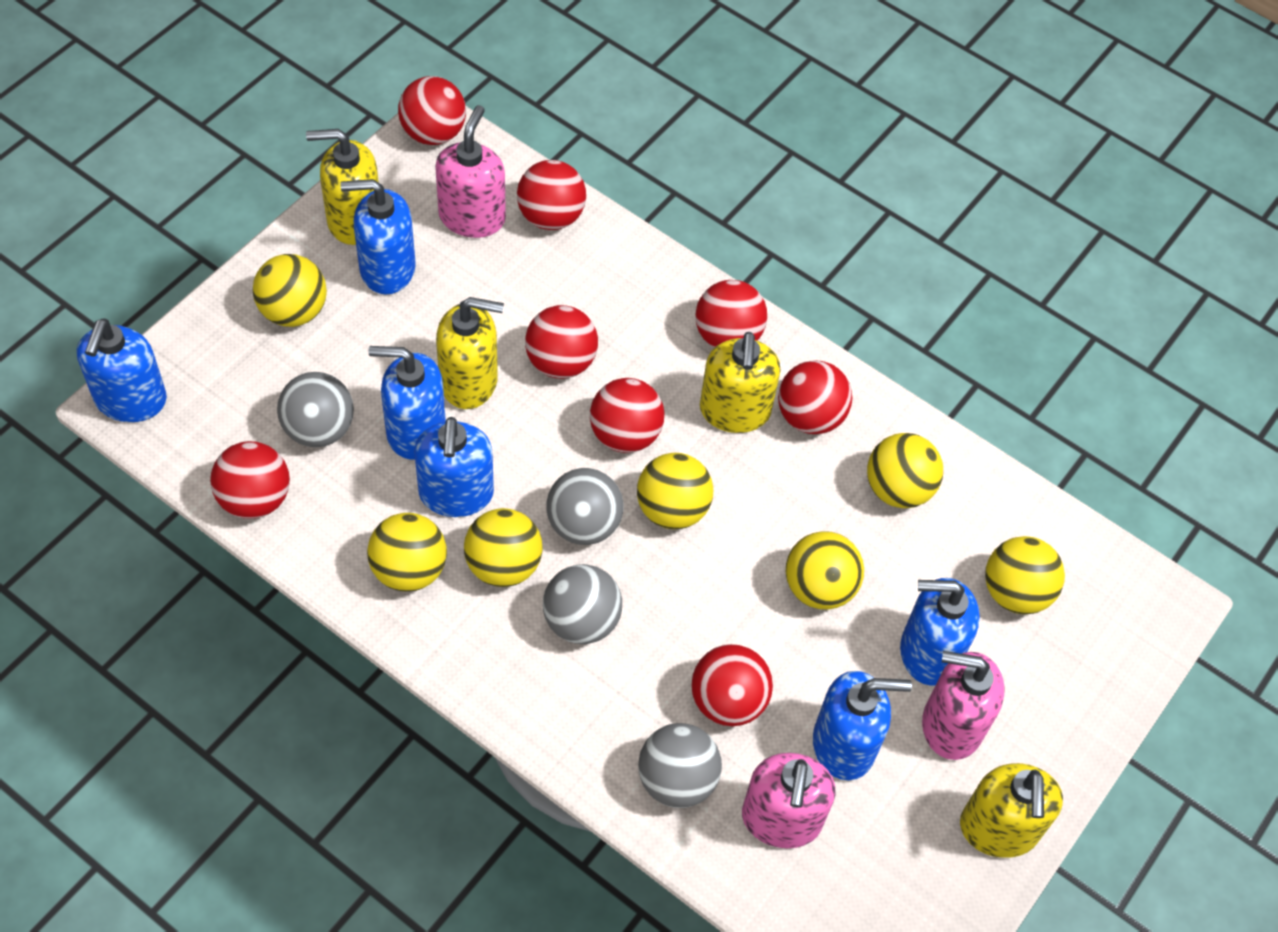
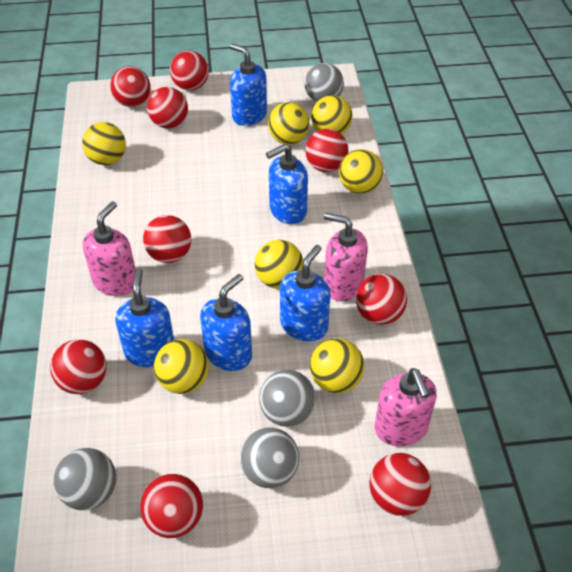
blue soap dispenser: [77,318,167,422] [340,179,416,295] [368,346,446,460] [414,417,494,517] [813,671,912,780] [900,578,980,686] = 6 -> [115,268,174,367] [200,274,252,371] [230,44,267,126] [266,144,308,224] [280,245,331,341] = 5
red ball: [210,441,290,519] [398,76,466,145] [517,160,586,230] [525,305,598,379] [590,378,665,453] [691,644,773,726] [695,280,767,348] [778,361,852,434] = 8 -> [50,340,107,394] [110,66,151,107] [140,474,203,538] [143,215,191,263] [147,87,188,129] [170,51,209,91] [306,129,349,172] [356,274,407,325] [369,453,431,516] = 9
yellow soap dispenser: [306,129,379,245] [436,297,504,409] [700,332,781,433] [960,763,1063,858] = 4 -> none = 0

